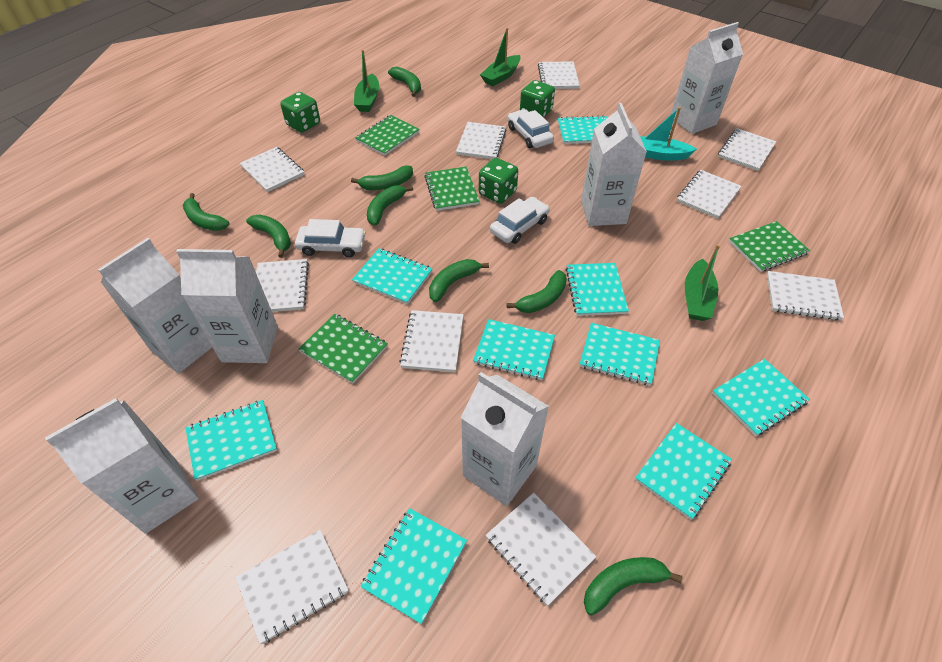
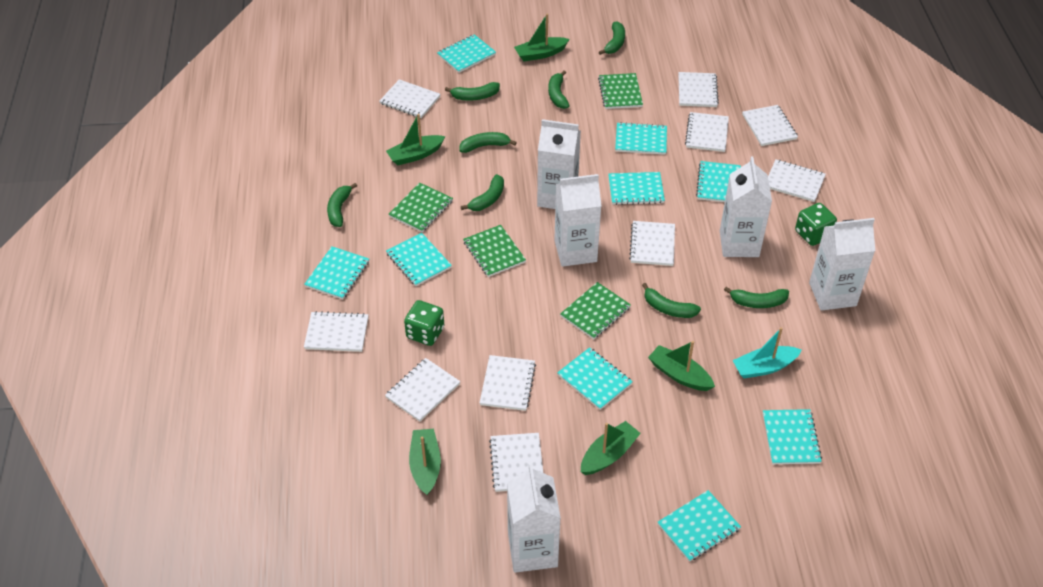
green boat: [354,49,379,112] [480,28,521,86] [685,244,720,321] = 3 -> [386,114,445,165] [409,429,441,495] [514,14,569,61] [581,421,641,475] [648,341,715,391] = 5
green dice: [280,92,320,133] [479,158,518,204] [520,80,555,118] = 3 -> [404,300,444,346] [795,203,837,246] = 2
white car: [295,219,366,257] [490,197,550,244] [508,109,554,148] = 3 -> none = 0
white carton: [45,398,199,534] [98,238,212,374] [176,249,278,363] [460,372,549,506] [581,103,647,226] [671,22,743,134] = 6 -> [507,464,561,573] [537,119,581,209] [554,174,602,267] [720,156,772,257] [809,218,875,311] = 5

